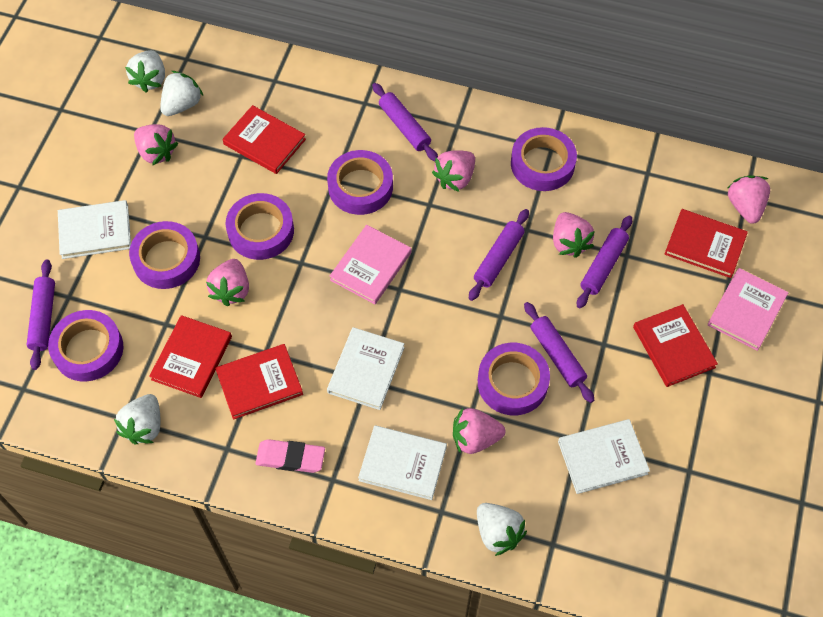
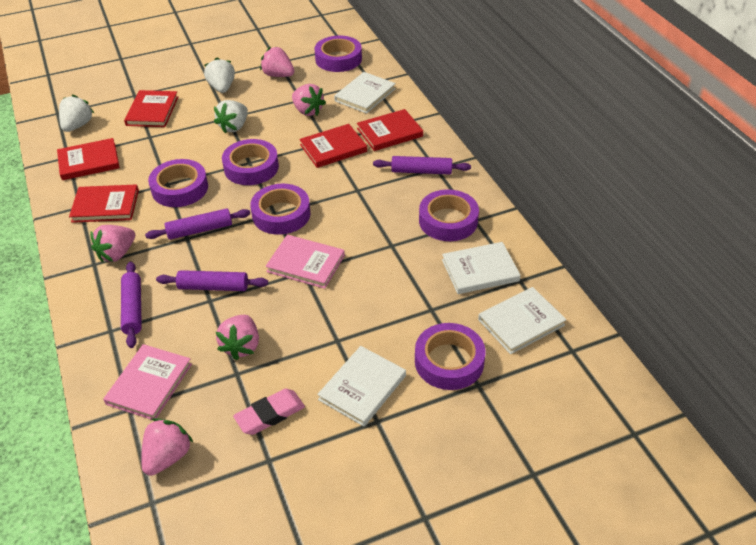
pink strawberry: [134,124,178,166] [206,259,249,306] [432,150,475,192] [453,408,505,454] [553,212,595,258] [728,175,770,224] = 6 -> [90,225,135,262] [141,418,193,476] [216,315,259,360] [260,47,295,77] [292,84,326,116] = 5
purple rolling pin: [27,259,55,370] [372,83,438,161] [469,209,529,301] [524,302,594,403] [577,215,632,308] = 5 -> [121,262,142,348] [145,208,250,240] [156,270,268,291] [373,156,471,174] = 4
white strawberry: [114,394,161,445] [125,50,165,93] [160,71,203,116] [477,503,527,556] = 4 -> [59,95,94,132] [204,57,235,93] [214,100,248,133] = 3

